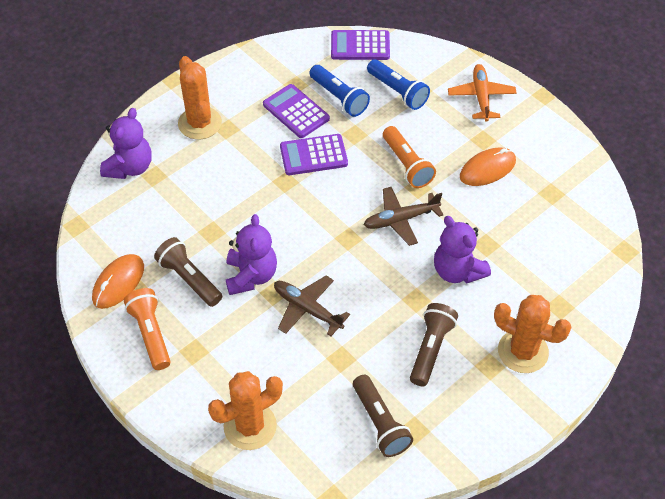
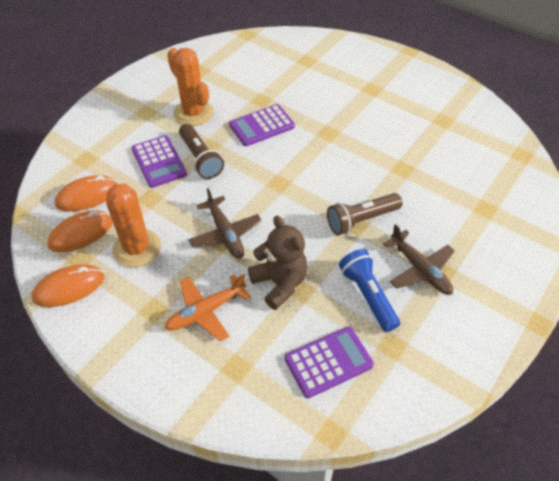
blue flashlight: [309,65,370,117] [367,59,430,110] = 2 -> [339,249,400,332] = 1
brown flashlight: [154,237,222,307] [353,375,413,457] [410,303,458,386] = 3 -> [179,124,224,179] [327,193,402,235] = 2
brown teddy bear: none = 0 -> [248,216,308,310] = 1
orange cactus: [178,56,222,139] [208,371,283,450] [494,295,572,373] = 3 -> [106,184,161,268] [167,48,213,126] = 2
orange flashlight: [124,288,171,370] [383,126,436,188] = 2 -> none = 0
orange mouse: [92,254,144,309] [460,148,516,186] = 2 -> [32,264,104,307] [47,210,113,252] [55,175,118,212] = 3
purple teddy bear: [100,108,152,179] [226,214,277,295] [434,216,491,283] = 3 -> none = 0

